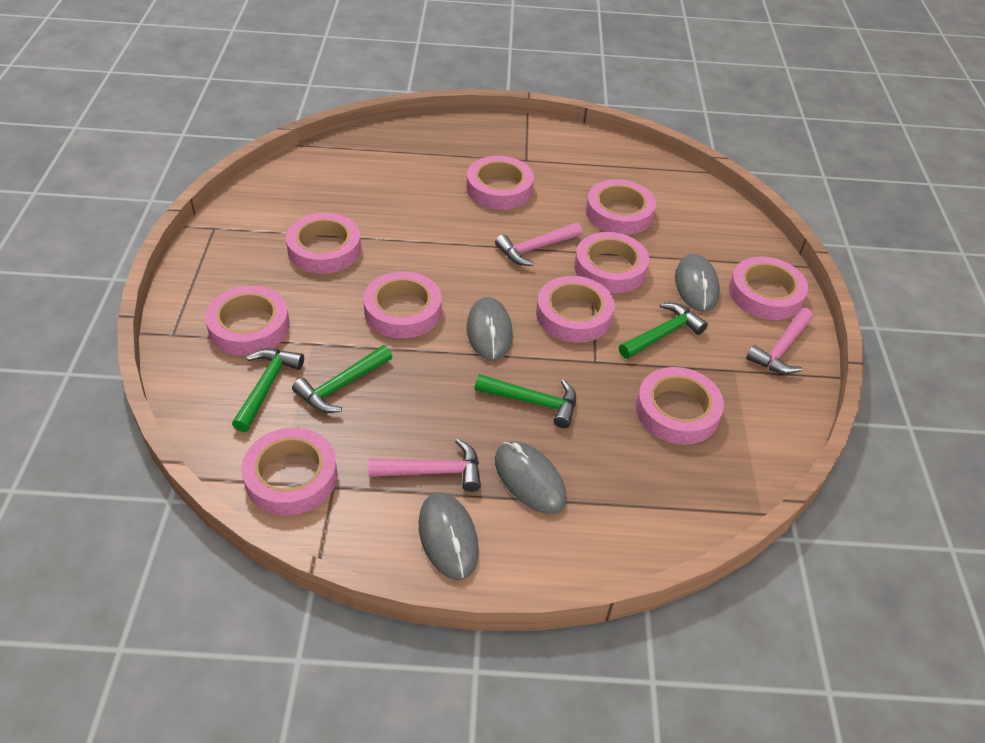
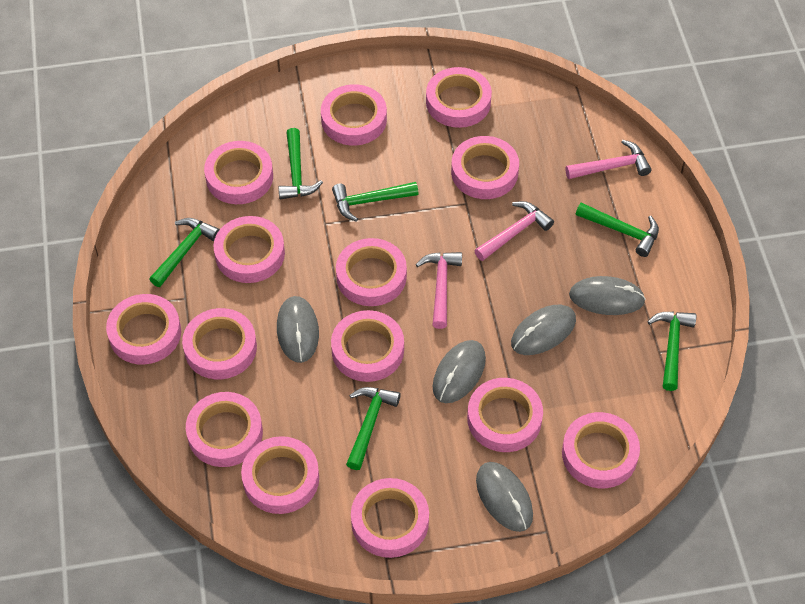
green hammer: [232,349,304,432] [292,345,392,413] [475,374,576,428] [619,303,708,359] = 4 -> [149,218,220,287] [278,128,323,200] [332,182,419,222] [346,387,401,470] [576,202,659,257] [647,312,696,391] = 6
grey mouse: [419,492,479,580] [467,297,513,361] [495,441,567,514] [675,254,720,312] = 4 -> [277,296,319,363] [432,340,486,403] [476,462,533,532] [511,305,576,355] [569,276,645,315] = 5
pink tape: [205,286,290,356] [241,428,338,515] [286,213,361,274] [363,271,442,339] [466,156,534,209] [536,276,615,343] [574,232,649,293] [586,179,656,235] [636,367,724,445] [729,256,808,320] = 10 -> [106,294,181,365] [182,308,257,379] [186,392,263,467] [204,141,273,204] [213,216,285,283] [241,436,319,514] [321,84,387,146] [331,310,404,382] [336,238,407,306] [351,478,429,558] [426,67,492,128] [451,136,519,199] [467,378,543,452] [562,412,640,488] = 14

